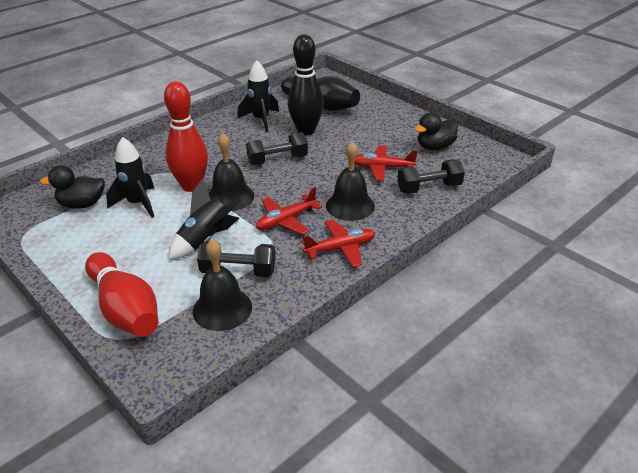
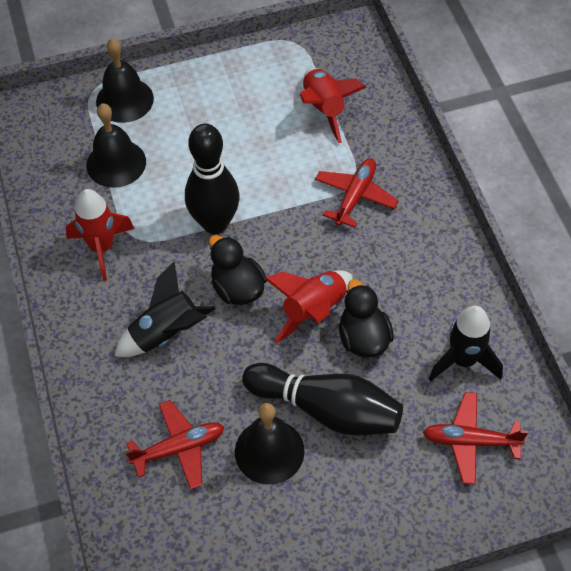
black dumbbell: [197,241,276,277] [246,132,308,165] [397,159,465,194] = 3 -> none = 0
black rocket: [106,137,154,218] [169,178,240,260] [237,60,279,132] = 3 -> [114,262,215,357] [429,306,503,381] = 2
red bowling pin: [85,252,158,337] [164,81,208,192] = 2 -> none = 0
red rocket: none = 0 -> [65,189,134,281] [264,270,353,344] [300,68,366,143] = 3

